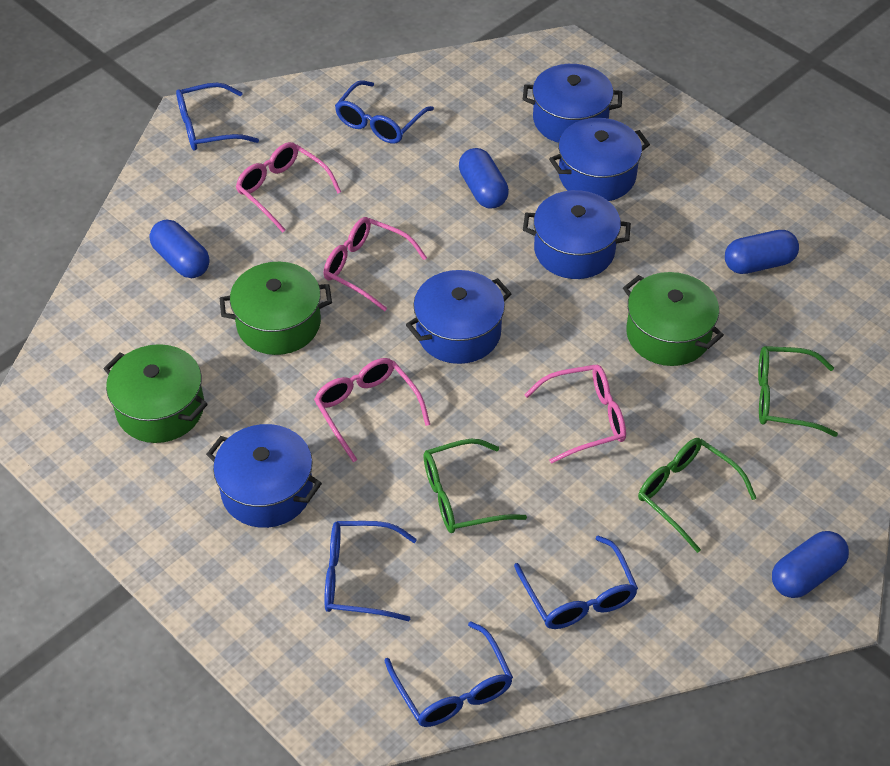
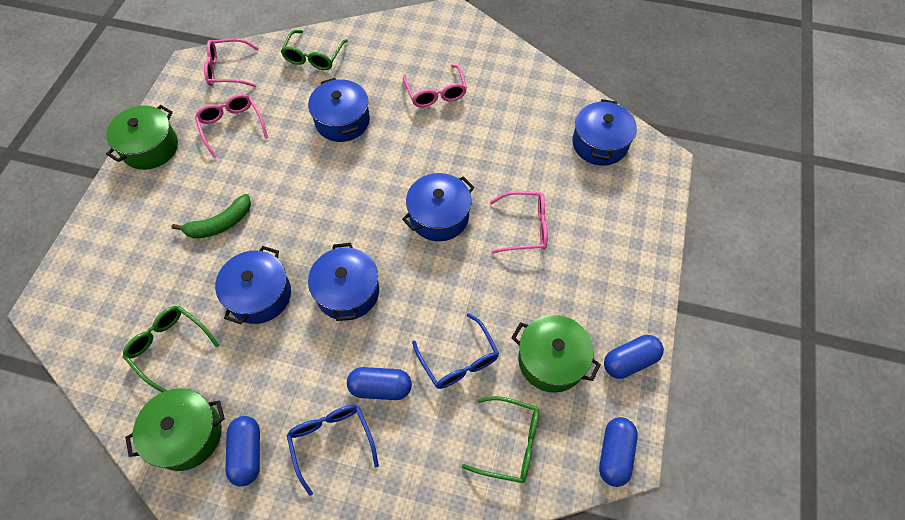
blue glasses: [176,83,259,150] [324,521,417,621] [335,80,434,144] [384,622,513,727] [514,535,638,629] = 5 -> [287,405,379,496] [412,313,499,389] = 2
green banana: none = 0 -> [171,194,251,239] = 1

